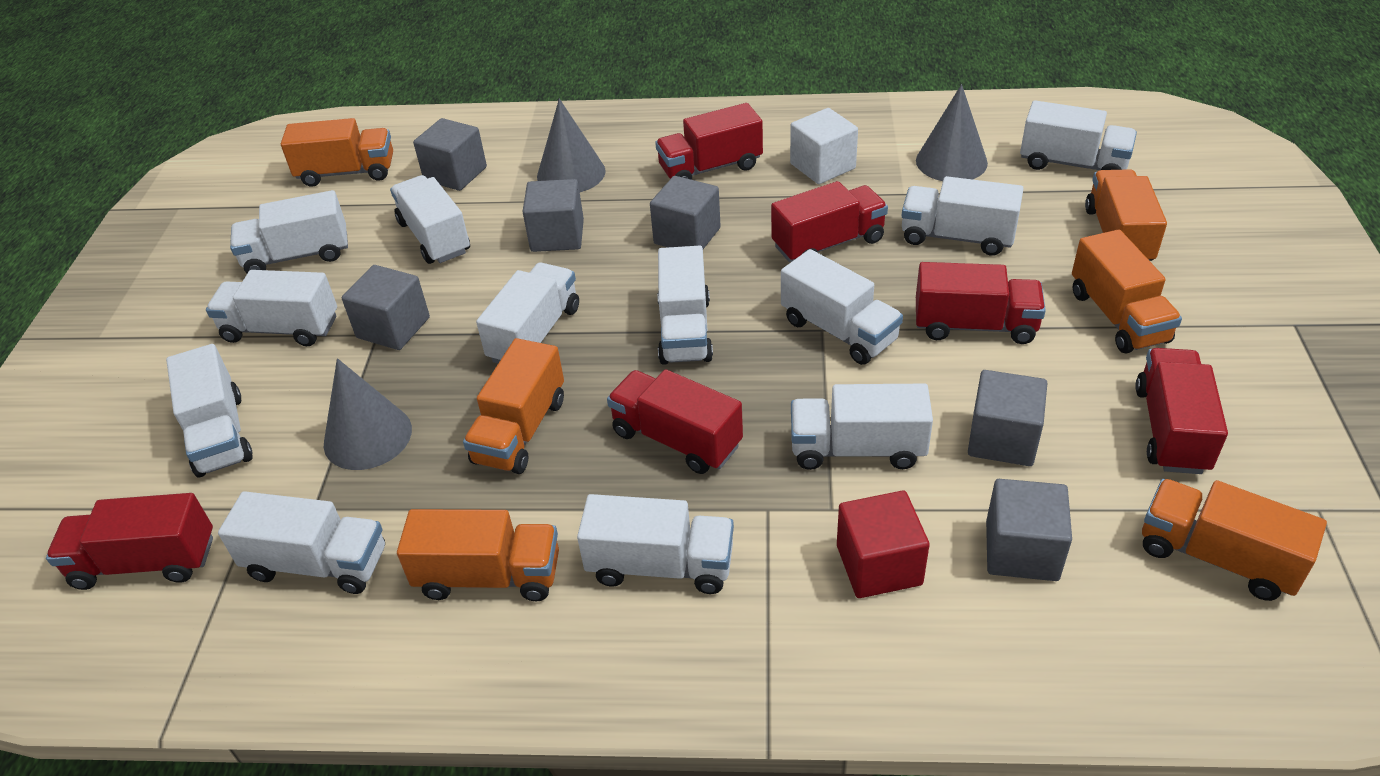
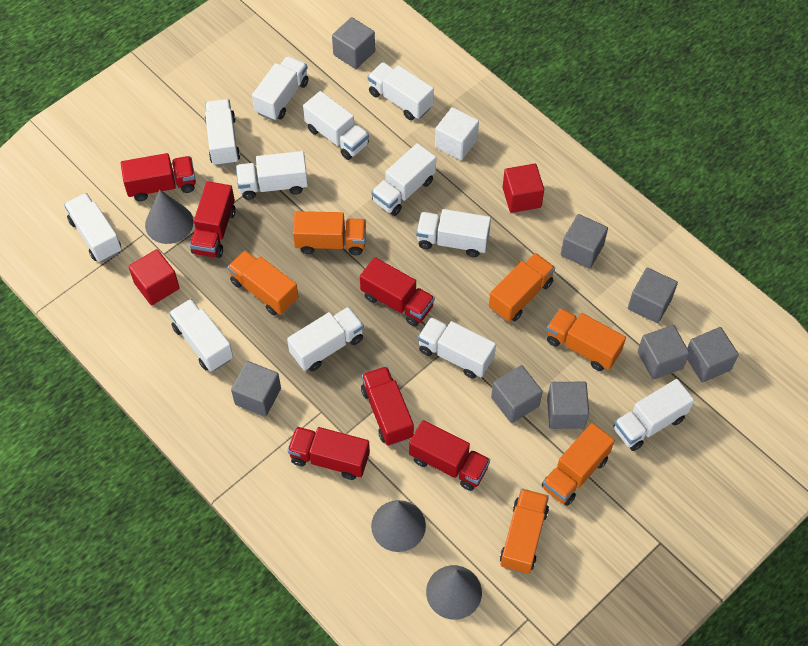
grey cube: [342,265,430,350] [413,118,487,191] [522,179,584,252] [650,176,721,249] [968,370,1047,466] [986,479,1072,581] = 6 -> [231,361,281,417] [332,17,375,69] [491,365,543,423] [547,382,589,429] [561,214,608,269] [628,268,678,323] [638,325,689,380] [687,327,739,383] = 8
red cube: [837,491,930,598] = 1 -> [128,249,180,305] [503,164,544,213] = 2

